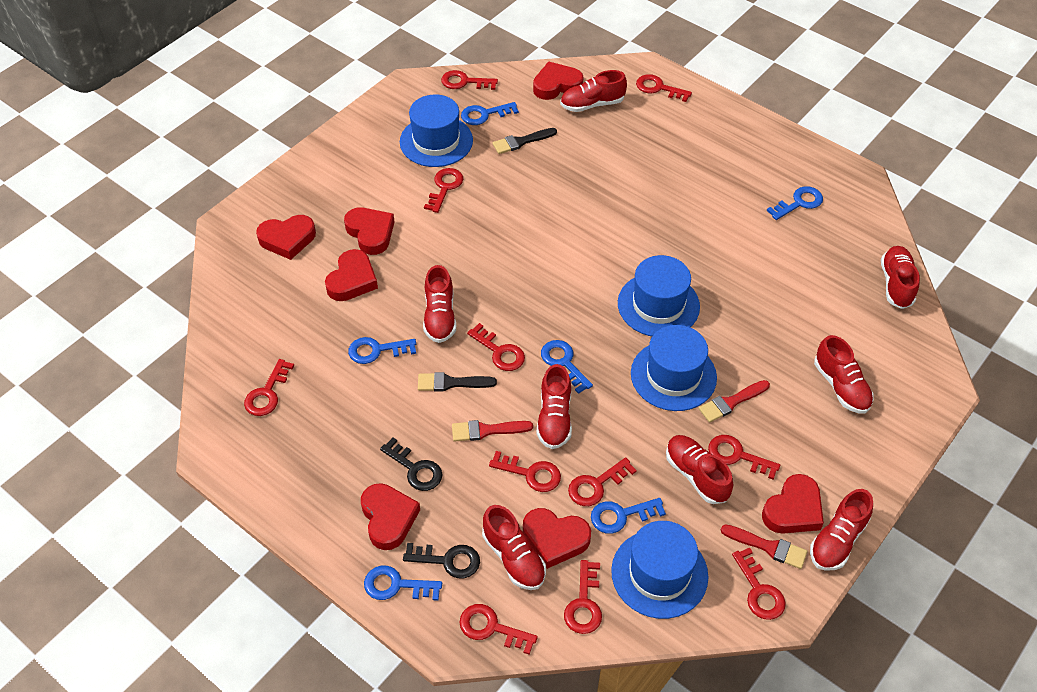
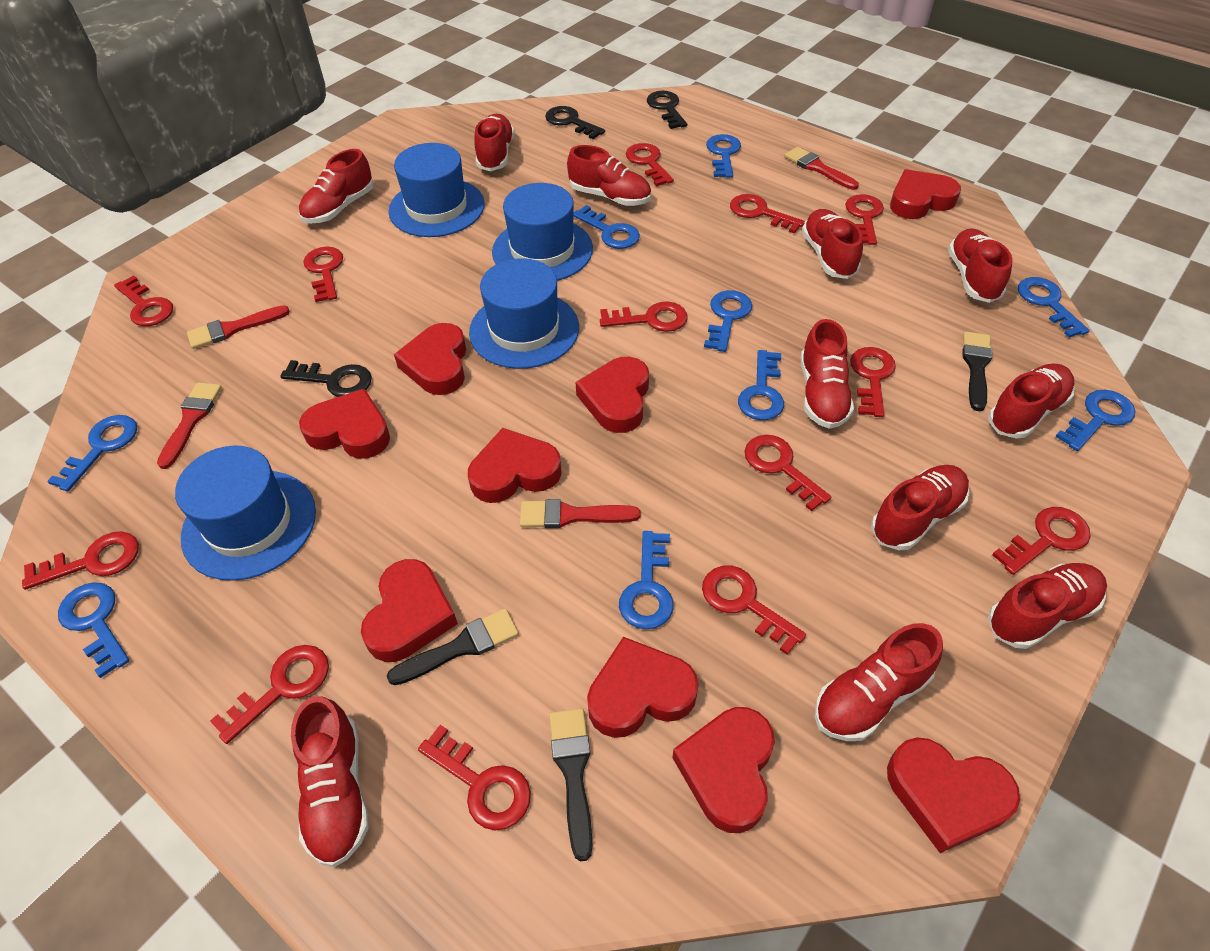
black brush: [418,372,497,391] [492,128,557,154] = 2 -> [387,608,519,685] [549,708,593,862] [963,332,993,411] = 3
black key: [380,438,443,491] [403,543,480,579] = 2 -> [280,360,372,397] [545,106,605,139] [647,91,687,129] = 3
blue key: [348,337,416,364] [364,565,442,601] [461,102,519,125] [541,340,593,394] [591,498,666,534] [767,186,823,220] = 6 -> [47,415,137,491] [58,582,130,678] [573,205,640,249] [619,531,674,629] [704,290,752,352] [706,134,741,178] [738,350,784,420] [1018,277,1090,338] [1055,390,1135,451] = 9
red brush: [452,420,533,442] [699,380,770,423] [721,524,808,569] = 3 -> [157,382,222,469] [187,305,290,349] [520,499,641,528] [784,147,859,190] = 4
red heart: [256,215,316,260] [325,249,378,301] [344,207,395,255] [361,483,420,550] [523,508,591,569] [533,62,584,100] [762,474,824,534] = 7 -> [299,389,390,459] [361,559,458,662] [394,323,466,395] [468,428,562,503] [576,357,649,433] [587,637,699,738] [672,707,775,833] [887,737,1020,853] [890,169,961,219] = 9
red key: [244,359,294,416] [424,168,463,213] [441,70,498,90] [459,604,538,655] [467,323,525,371] [489,451,561,492] [564,560,602,634] [568,457,637,506] [636,74,692,102] [708,435,780,480] [732,548,786,620] = 11 -> [22,531,139,590] [114,275,173,326] [210,645,329,744] [303,247,343,302] [418,725,531,830] [600,301,687,332] [626,143,674,186] [702,566,806,655] [730,194,805,233] [744,435,831,511] [845,194,884,245] [850,347,896,417] [992,507,1091,575] = 13
red shoe: [423,265,456,343] [482,505,546,590] [537,364,572,449] [560,70,627,112] [666,435,733,504] [810,489,873,571] [814,335,874,413] [881,246,920,309] = 8 -> [291,696,369,867] [299,149,374,223] [474,114,515,171] [567,145,651,206] [800,319,854,429] [802,209,863,279] [815,623,943,741] [871,465,969,550] [948,228,1013,303] [988,363,1075,439] [988,563,1107,649] = 11

